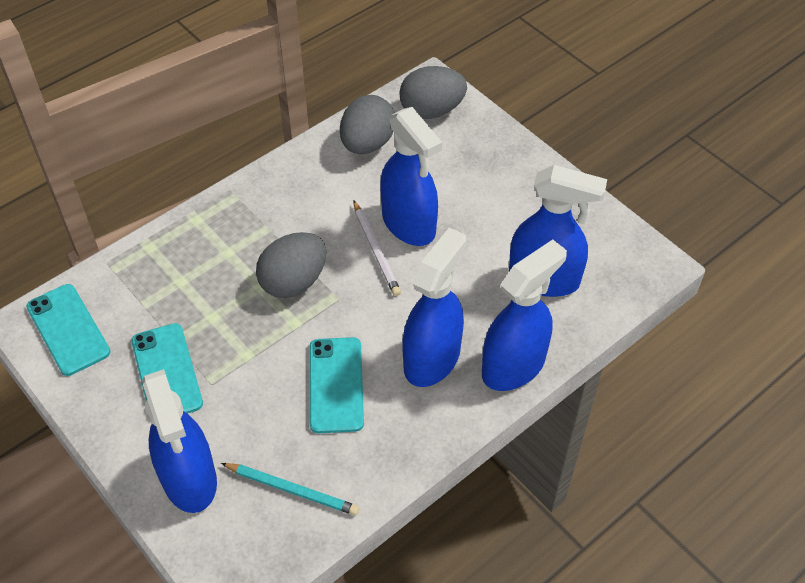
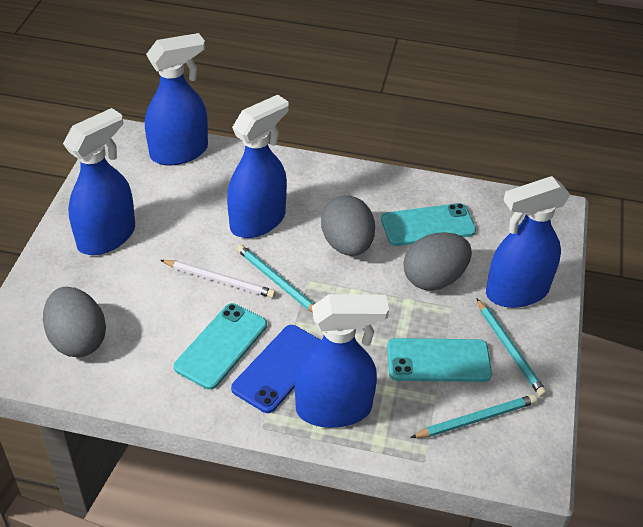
blue phone: none = 0 -> [231,325,321,413] = 1
turquoise pencil: [221,463,359,516] = 1 -> [237,245,314,312] [410,395,537,438] [476,298,547,397] = 3

